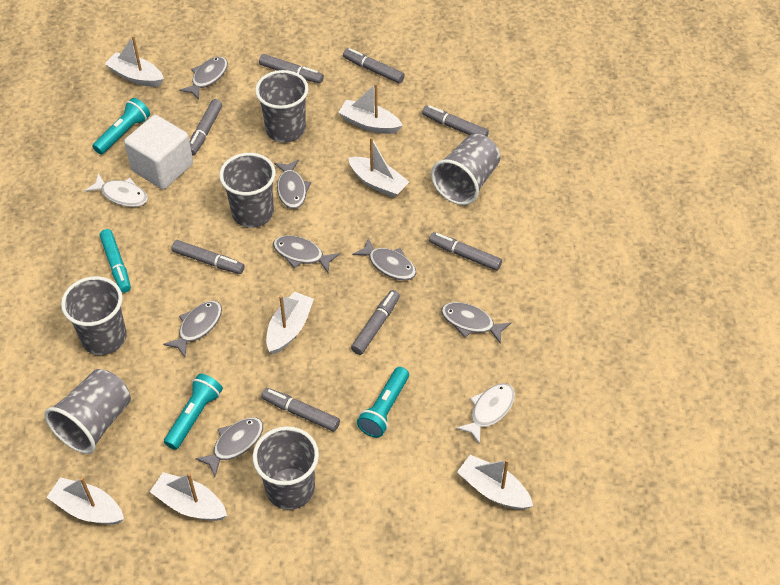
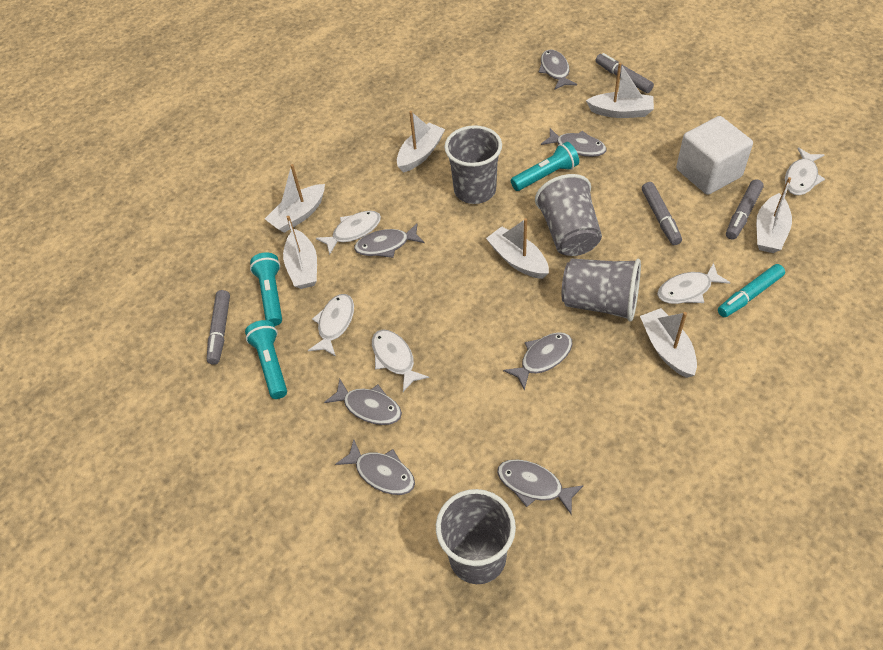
grey cup: [44,369,131,454] [61,276,127,355] [219,153,276,228] [253,426,319,510] [255,70,309,143] [431,134,500,205] = 6 -> [436,489,516,584] [444,126,502,204] [535,174,602,256] [562,259,641,321] = 4
grey marker: [172,240,245,274] [190,99,222,156] [259,54,324,83] [262,388,340,431] [343,48,405,84] [351,290,400,355] [422,105,489,137] [429,232,502,271] = 8 -> [207,290,230,365] [596,53,654,93] [642,182,682,245] [726,179,764,240] = 4
white fish: [84,173,148,207] [456,383,515,444] = 2 -> [308,294,354,357] [316,211,381,255] [372,330,429,392] [657,263,731,304] [785,148,825,195] = 5

